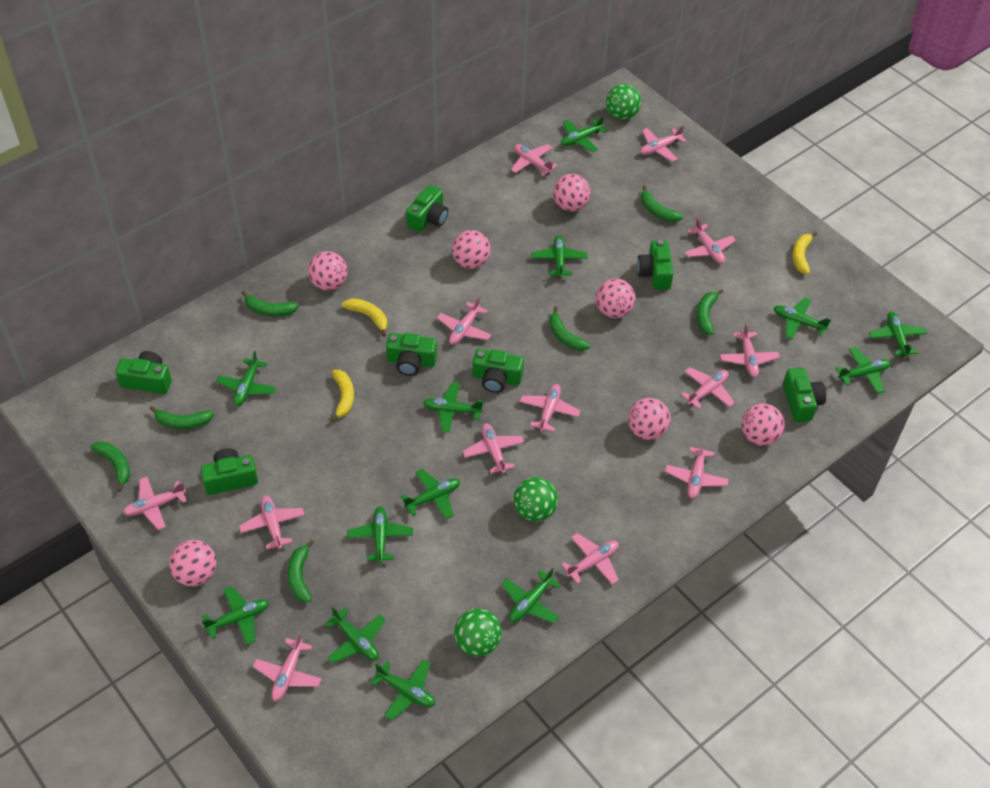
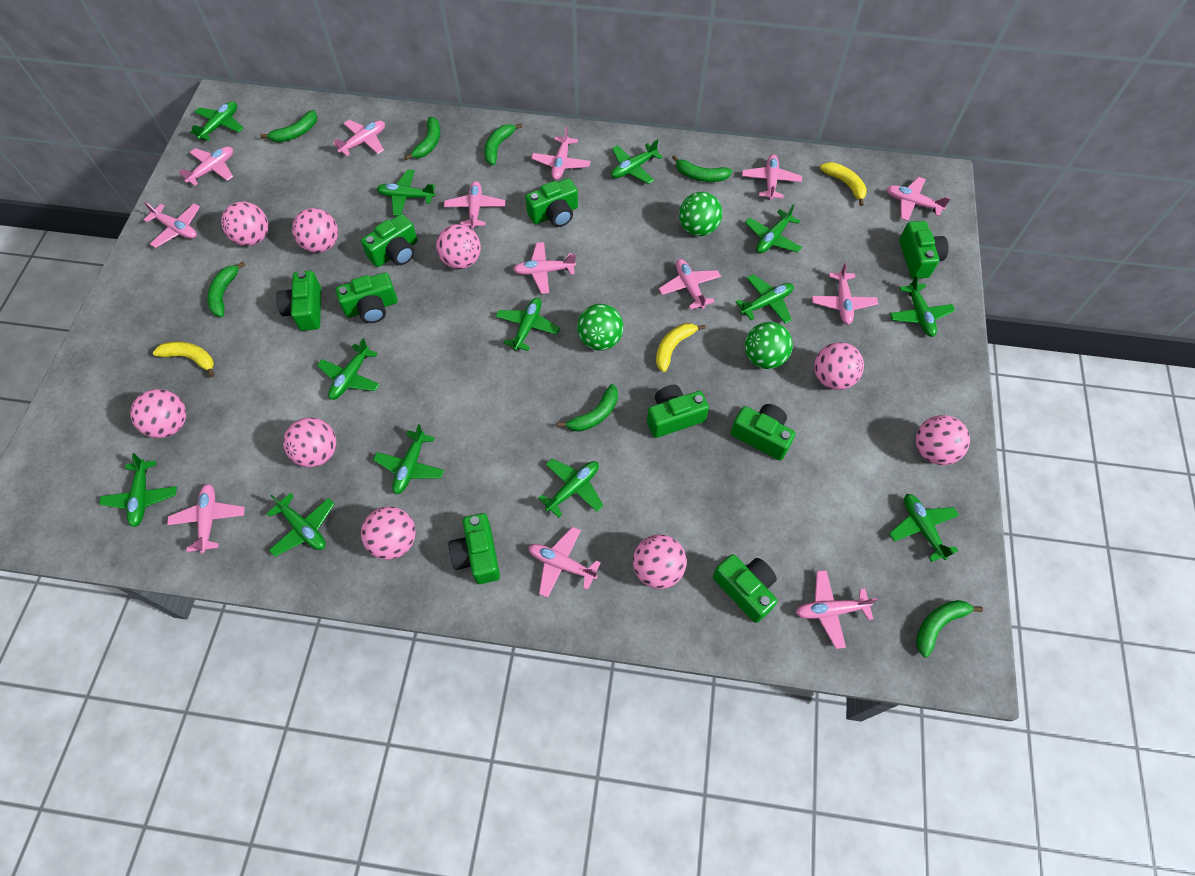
green camera: [115,351,172,394] [200,448,258,495] [386,333,437,376] [406,185,448,232] [472,349,524,393] [637,240,674,290] [783,368,826,422] = 7 -> [276,271,321,331] [336,272,397,323] [361,214,418,267] [448,513,500,584] [525,178,578,227] [647,385,709,438] [713,554,777,623] [731,404,796,460] [899,221,949,279] = 9
pink ball: [169,540,217,586] [308,251,347,291] [452,230,491,269] [553,174,590,211] [596,279,635,318] [628,398,671,440] [741,403,785,446] = 7 -> [130,389,186,438] [221,202,268,246] [283,417,336,467] [292,208,338,253] [361,506,415,559] [436,224,481,269] [633,535,687,589] [814,342,864,390] [916,415,970,465] = 9

